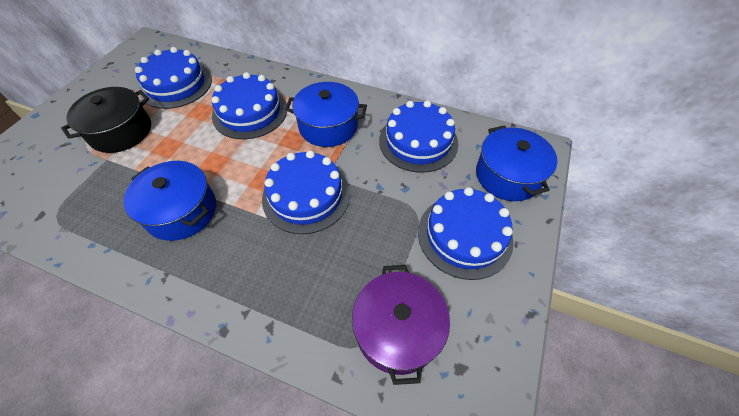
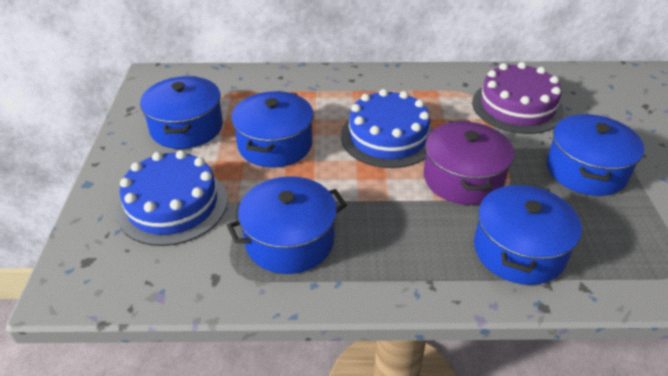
black pot: [61,87,151,153] = 1 -> none = 0
blue cake: [135,47,212,109] [212,72,287,139] [262,150,350,234] [379,100,458,173] [418,187,514,280] = 5 -> [116,150,227,246] [341,89,433,168] = 2
blue pot: [124,161,216,241] [285,82,367,147] [476,125,557,201] = 3 -> [140,76,223,149] [227,176,347,274] [231,91,314,168] [474,183,582,285] [547,114,644,196] = 5
purple cake: none = 0 -> [472,62,564,134] = 1

